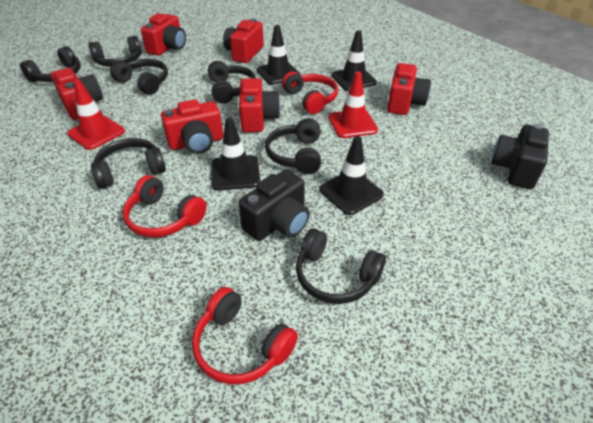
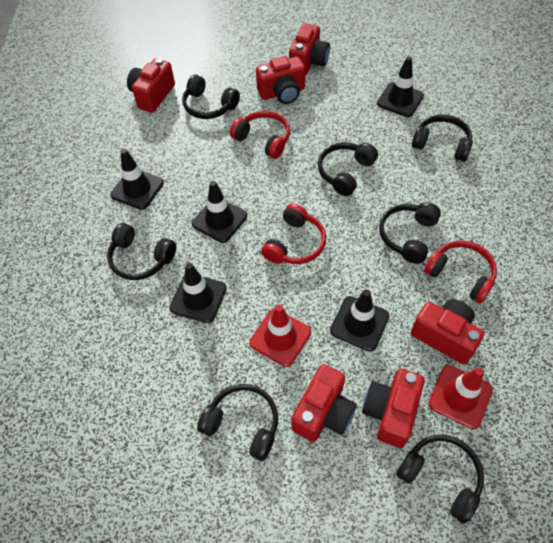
black camera: [239,170,310,241] [491,124,549,189] = 2 -> none = 0
black traffic cone: [211,118,260,191] [257,25,301,85] [319,136,384,215] [331,30,377,91] = 4 -> [110,149,164,210] [170,263,227,323] [192,181,247,243] [330,289,389,351] [377,56,424,117] = 5

